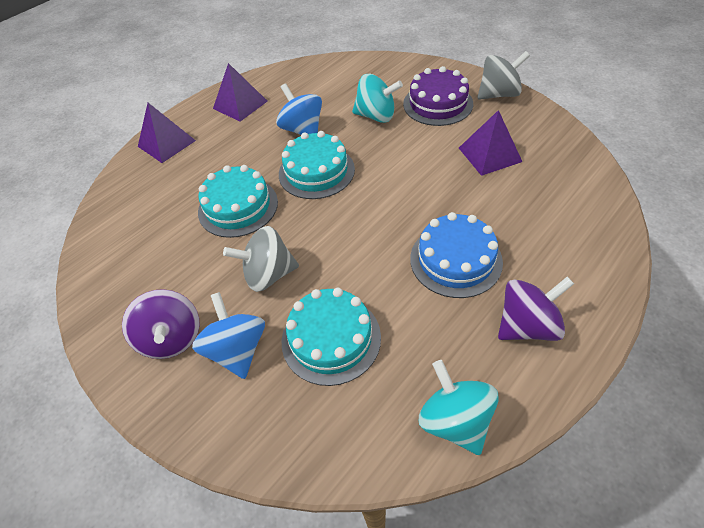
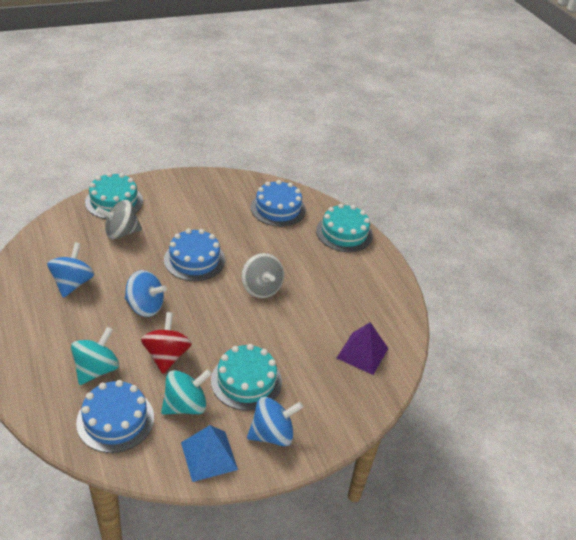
blue cake: [410,212,503,298] = 1 -> [76,380,154,453] [164,229,225,281] [251,180,306,227] = 3
blue pyramid: none = 0 -> [181,425,238,482] = 1
blue spinning top: [192,292,265,379] [276,83,322,135] = 2 -> [47,242,94,298] [125,270,167,317] [247,397,303,446] = 3
purple cake: [403,66,473,126] = 1 -> none = 0
purple pyramid: [138,103,196,163] [213,63,268,122] [459,110,522,176] = 3 -> [337,322,388,375] = 1
purple spinning top: [122,289,200,359] [498,277,574,341] = 2 -> none = 0
red spinning top: none = 0 -> [141,312,192,374] = 1

